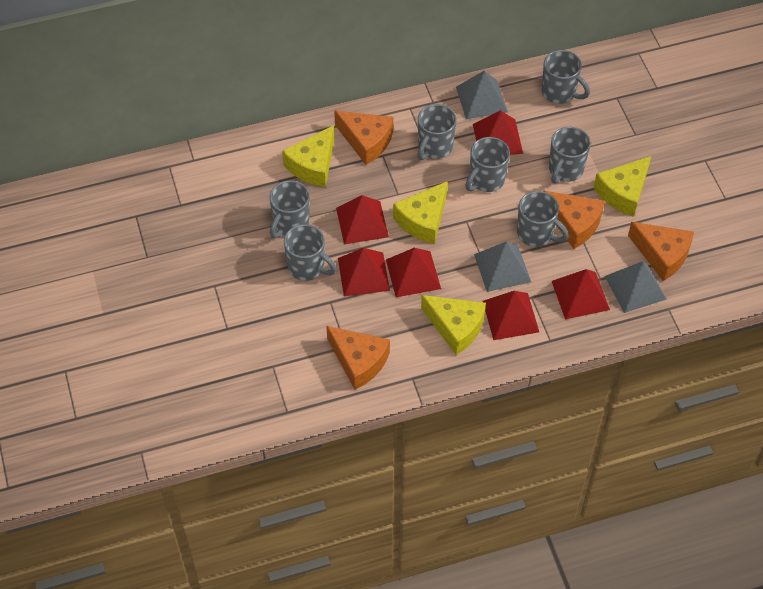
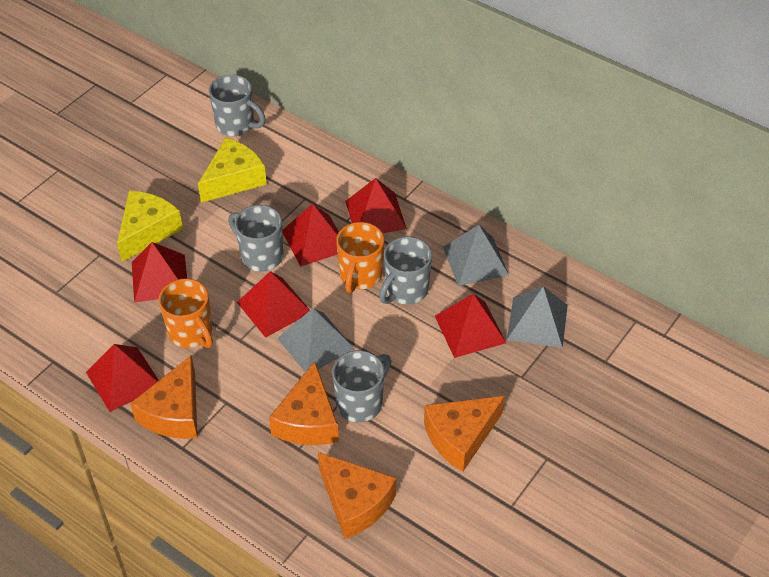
grey mug: [269,180,310,238] [284,224,337,281] [418,104,457,160] [465,137,510,192] [517,191,569,247] [542,50,590,104] [549,127,591,183] = 7 -> [209,75,265,136] [228,205,283,272] [332,350,391,423] [379,237,432,305] = 4
orange mug: none = 0 -> [158,278,213,348] [336,222,384,293] = 2
yellow cheese: [282,125,334,187] [393,181,448,244] [421,295,486,355] [594,156,651,217] = 4 -> [117,191,183,262] [198,138,267,203] = 2

